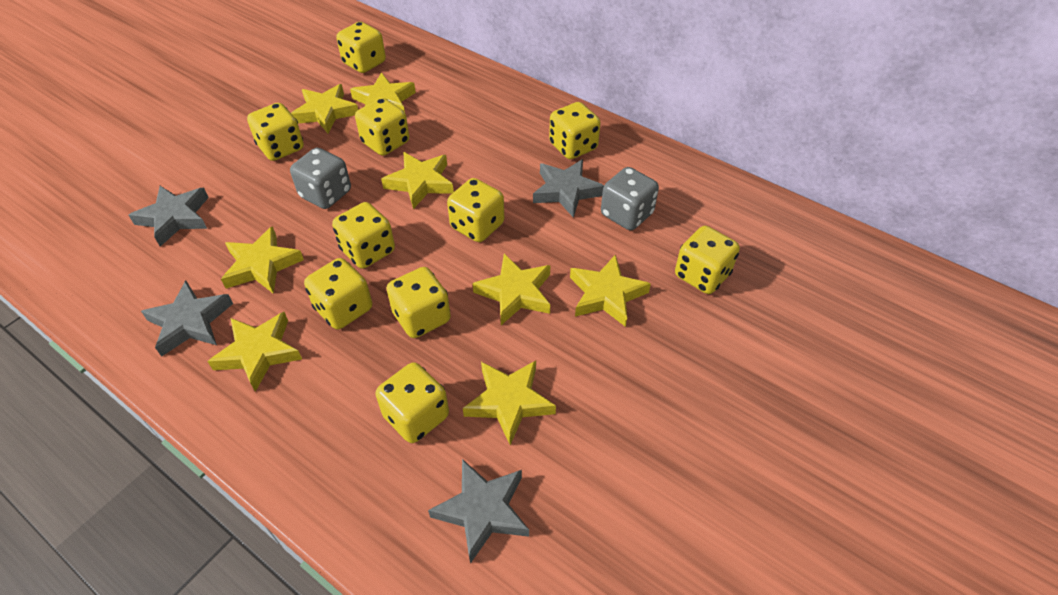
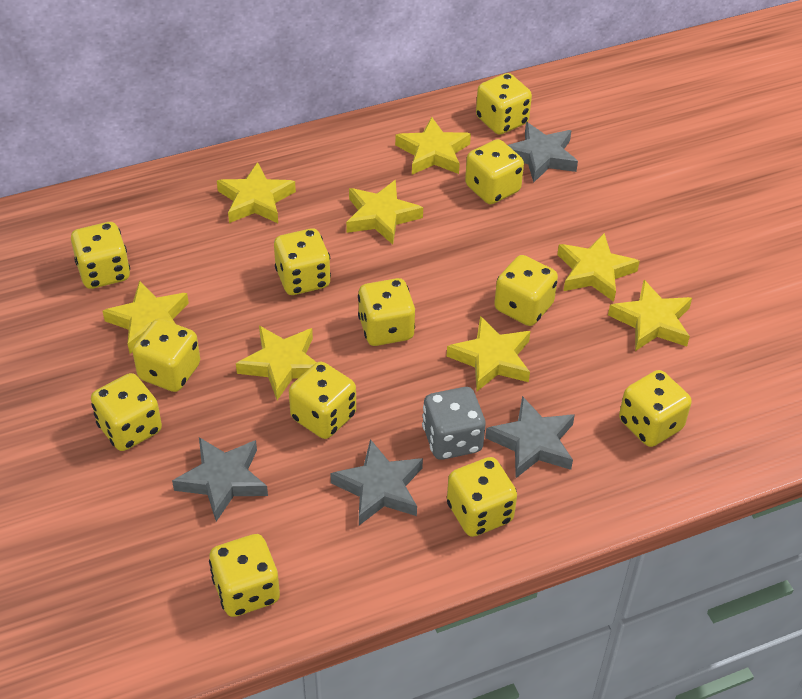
grey dice: [290,148,351,209] [601,167,659,230] = 2 -> [422,387,485,460] = 1
yellow dice: [247,103,304,161] [304,258,372,329] [332,202,395,269] [336,22,386,73] [355,98,409,156] [376,362,449,443] [387,267,451,338] [447,178,505,242] [549,102,601,159] [675,226,740,294] = 10 -> [71,222,130,289] [91,373,162,451] [132,319,200,392] [209,534,280,617] [274,228,331,295] [289,362,356,439] [358,278,415,346] [447,457,517,537] [465,139,524,204] [476,73,532,135] [494,255,558,326] [619,370,692,447] = 12

